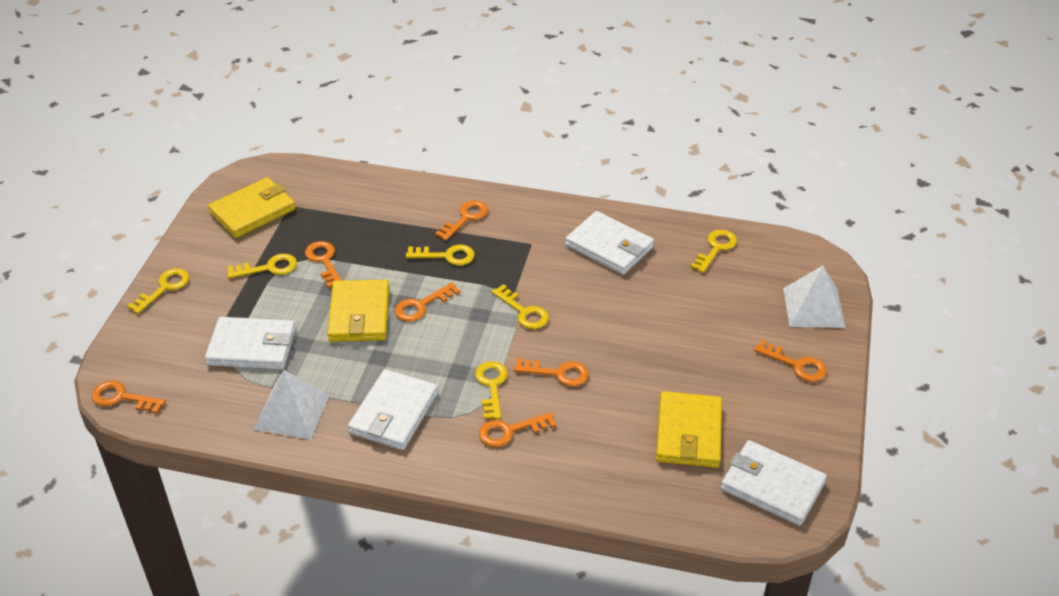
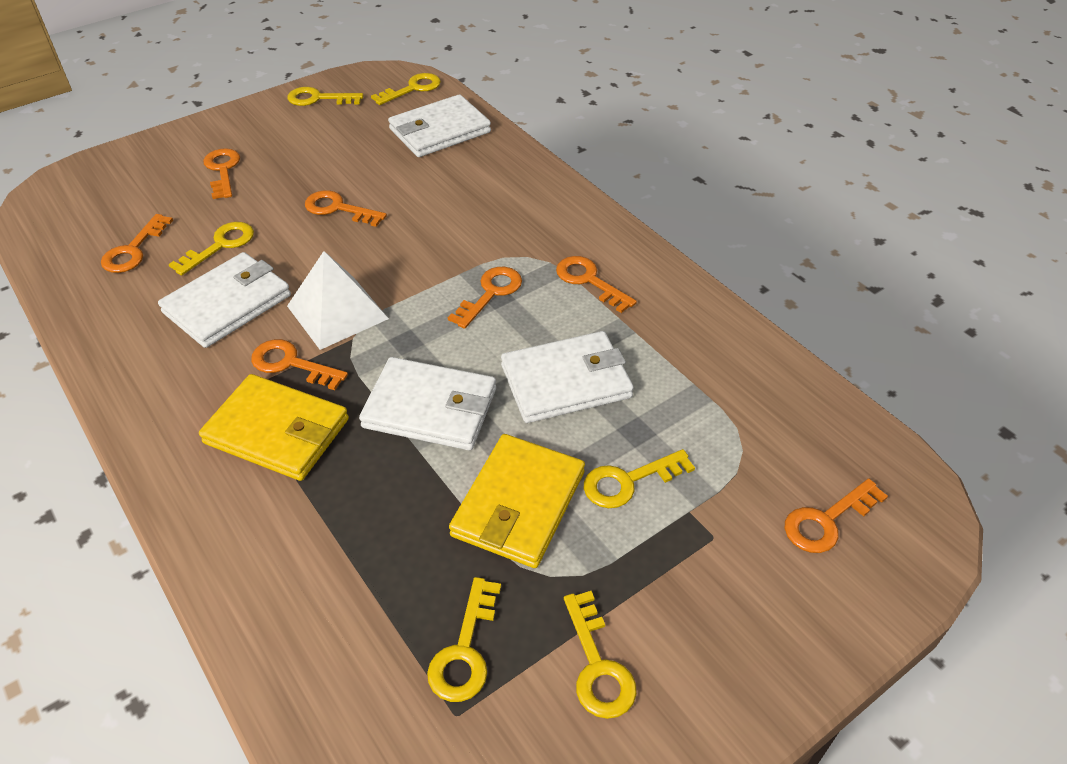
white pyramid: [254,370,330,439] [783,266,846,328] = 2 -> [287,251,389,350] = 1
yellow wallet: [208,177,296,238] [327,280,389,342] [656,391,722,468] = 3 -> [199,374,349,481] [449,434,585,568] = 2

